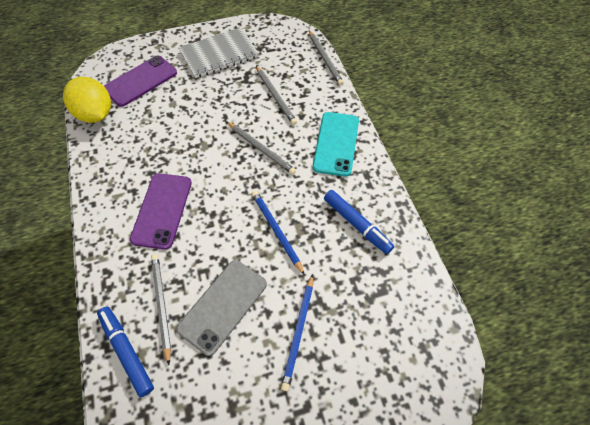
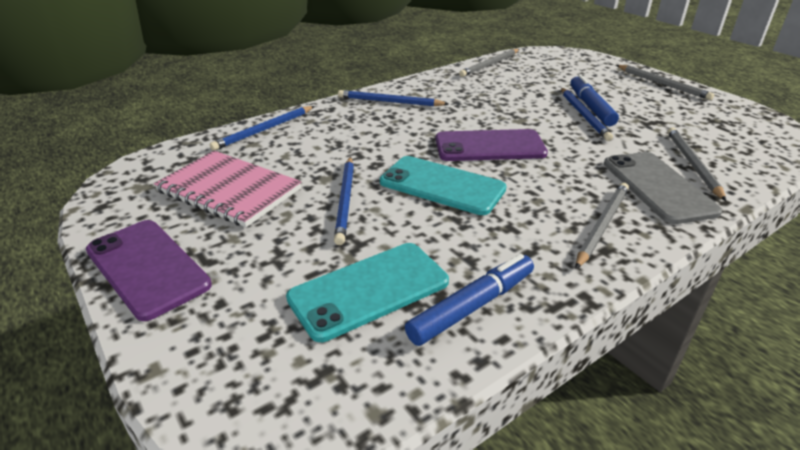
blue pencil: [252,190,305,275] [281,274,313,391] = 2 -> [210,106,314,151] [334,157,354,245] [338,90,448,106] [561,88,613,141] = 4
grey notebook: [179,27,259,78] = 1 -> none = 0
pink notebook: none = 0 -> [154,151,301,227] = 1
turquoise phone: [313,112,359,177] = 1 -> [286,243,449,342] [380,156,506,215] = 2
yellow lemon: [63,77,111,123] = 1 -> none = 0

